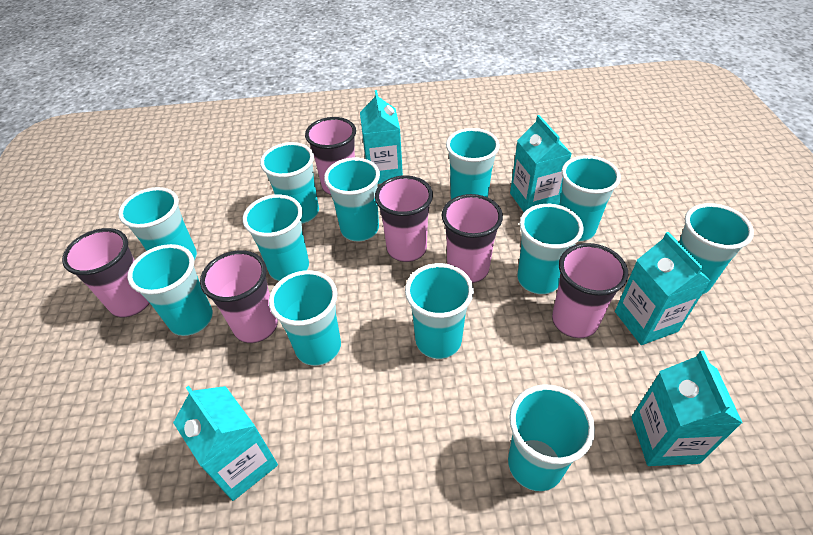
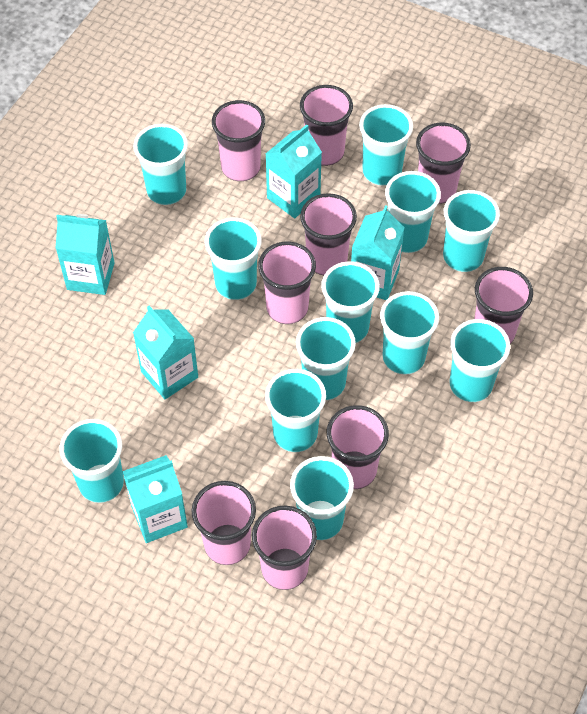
pink cup: [62,228,150,317] [200,250,278,343] [305,117,356,195] [375,175,433,262] [442,194,503,283] [552,243,628,338] = 6 -> [192,481,256,565] [212,100,265,181] [252,506,317,590] [258,241,316,324] [300,85,353,166] [300,193,357,275] [327,405,389,489] [416,123,471,204] [474,267,533,344] = 9

